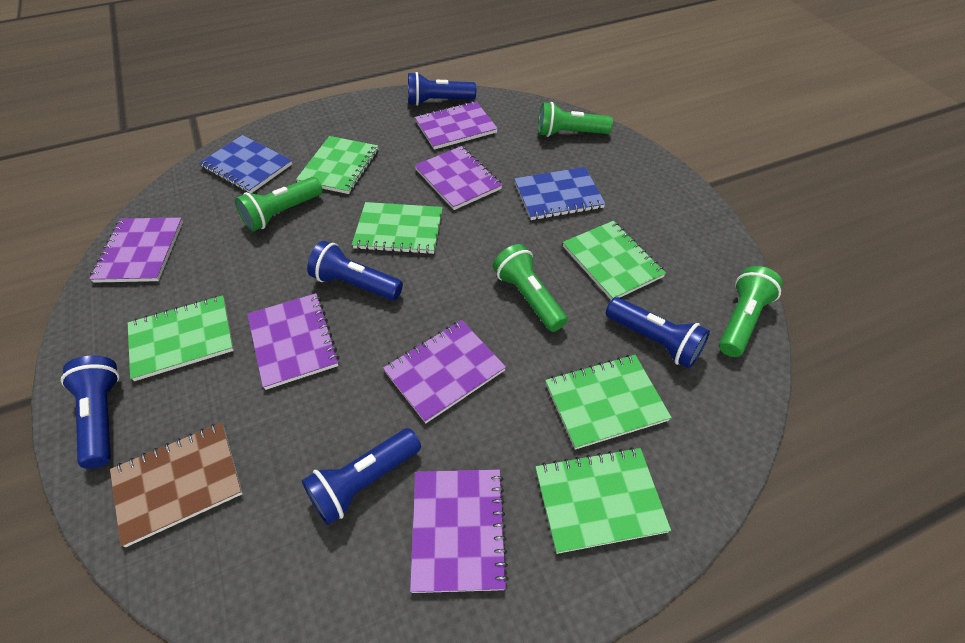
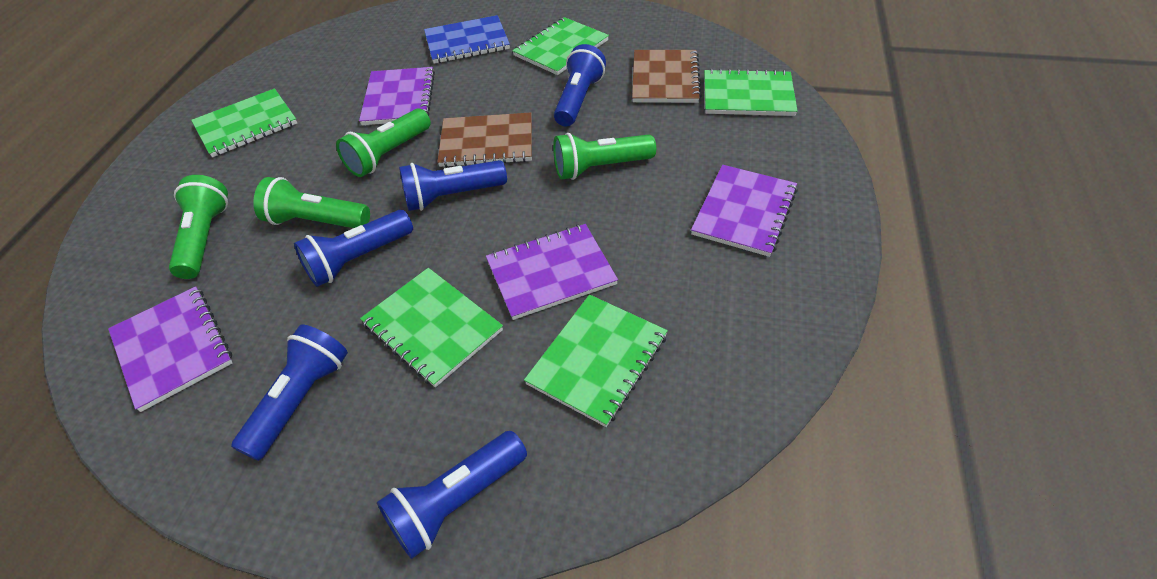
blue notebook: [199,135,292,193] [514,167,606,220] = 2 -> [424,15,510,64] = 1
brown notebook: [110,423,243,547] = 1 -> [437,112,532,167] [632,50,701,103] = 2
green notebook: [128,295,234,381] [296,136,379,194] [352,202,443,254] [535,447,671,554] [545,355,672,450] [563,221,666,300] = 6 -> [191,88,297,157] [360,268,503,387] [512,17,609,75] [524,295,668,427] [704,69,798,116] = 5
purple notebook: [89,217,183,283] [247,293,339,390] [383,320,506,423] [410,469,509,593] [414,146,502,210] [415,101,498,150] = 6 -> [108,286,232,412] [359,67,435,125] [486,224,618,320] [691,165,798,257] = 4

